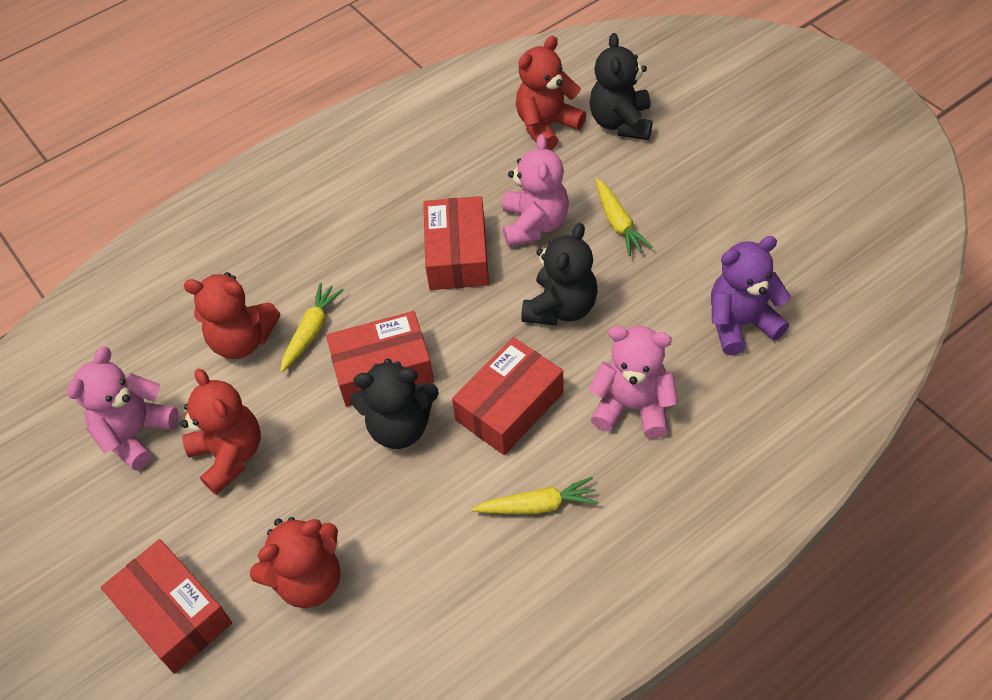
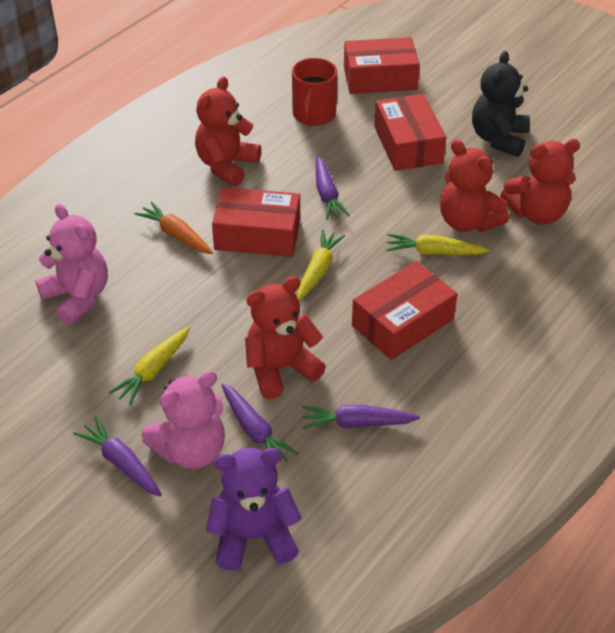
black teddy bear: [350,359,439,449] [521,223,598,326] [589,33,652,140] = 3 -> [472,51,530,157] = 1
orange carrot: none = 0 -> [135,202,213,254] = 1
pink teddy bear: [67,347,179,471] [503,134,569,247] [588,326,678,439] = 3 -> [35,204,108,325] [142,371,225,469] = 2
purple carrot: none = 0 -> [73,417,162,497] [221,383,298,466] [302,405,420,429] [316,155,350,220] = 4
red mug: none = 0 -> [292,58,337,126] = 1

